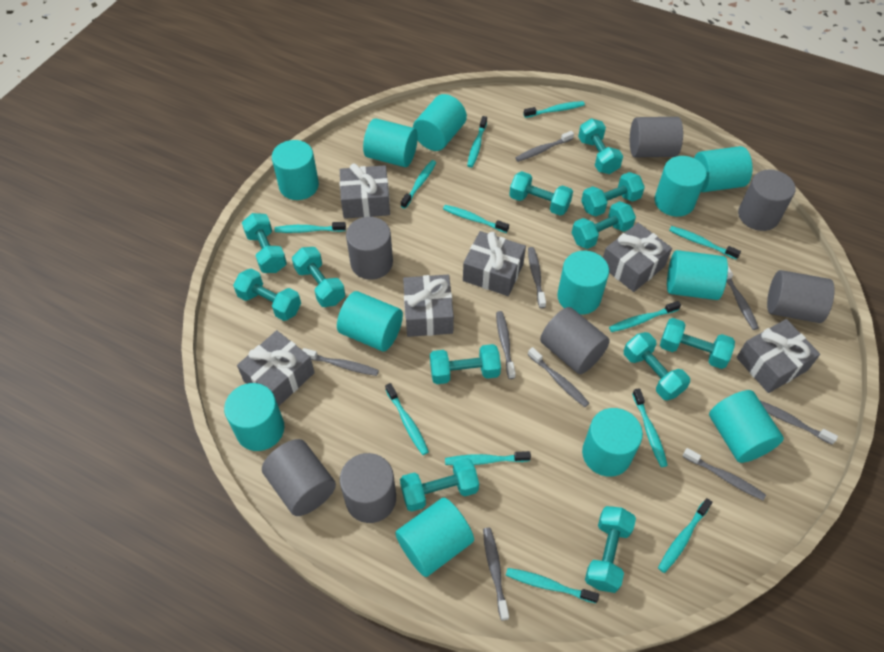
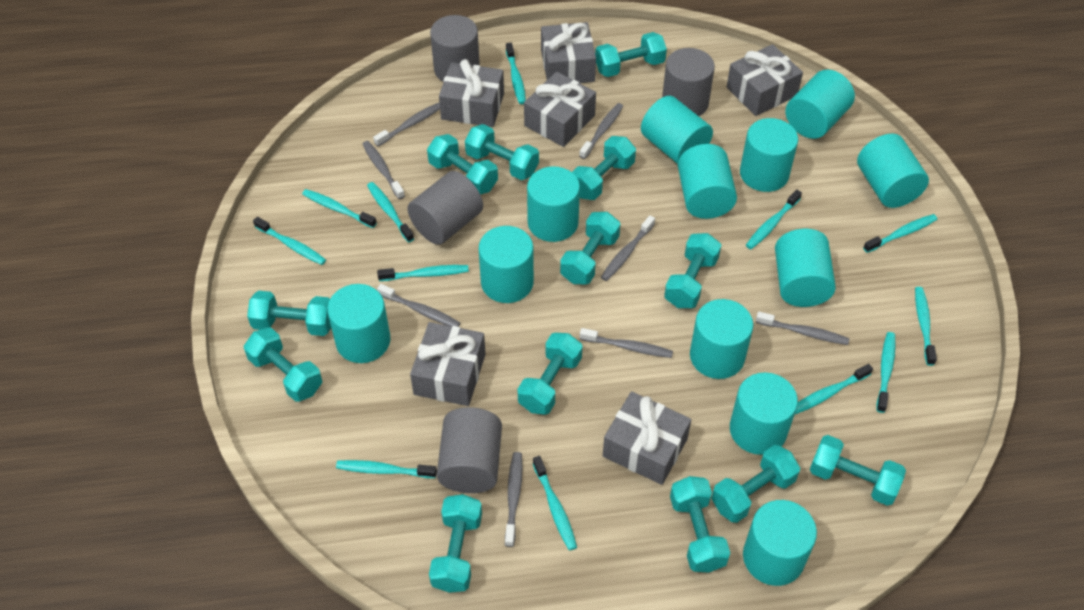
grey cylinder: [262,439,336,516] [340,453,396,523] [346,217,393,280] [540,307,610,374] [630,117,683,157] [738,170,796,231] [767,270,835,323] = 7 -> [407,171,483,245] [430,15,480,82] [437,407,502,493] [662,48,715,116] = 4
grey toothbrush: [303,348,379,376] [483,528,509,621] [496,311,516,379] [515,131,574,162] [528,247,546,308] [528,347,589,407] [682,448,766,500] [727,266,759,330] [760,401,838,445] = 9 -> [363,141,405,199] [373,103,440,146] [377,284,460,327] [505,452,523,547] [579,103,623,159] [580,328,673,358] [601,215,655,281] [756,311,850,345] = 8
turquoise dumbbell: [233,269,301,321] [242,213,287,273] [292,247,345,307] [400,458,479,512] [430,344,501,384] [509,171,573,216] [572,201,636,249] [578,119,623,174] [581,172,645,216] [585,506,636,593] [624,332,690,401] [660,318,735,369] = 12 -> [244,327,322,402] [247,291,331,336] [427,134,498,195] [429,494,482,593] [465,124,539,180] [518,333,582,415] [560,212,620,285] [572,136,636,200] [595,32,667,77] [664,233,721,308] [670,476,730,572] [711,445,800,523] [809,435,906,506] = 13

